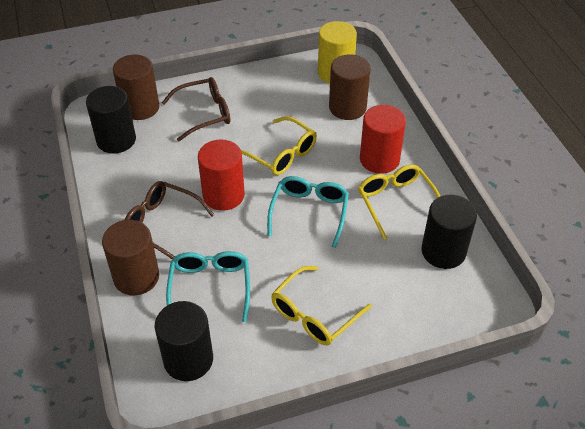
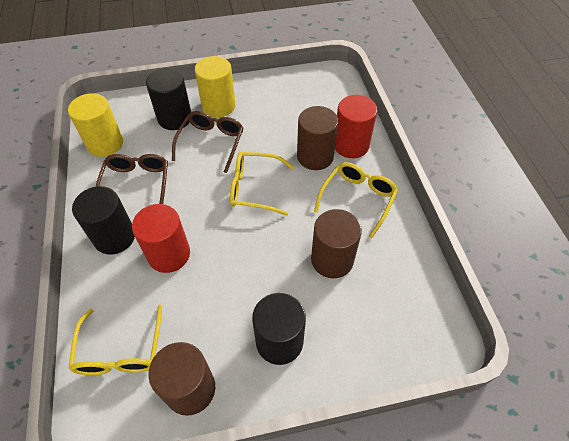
turquoise glasses: [166,251,250,322] [267,176,349,248] = 2 -> none = 0
yellow cylinder: [318,21,357,84] = 1 -> [68,93,123,157] [195,56,236,117] = 2

